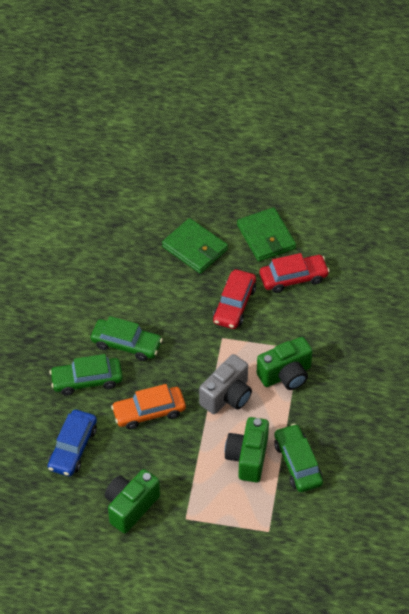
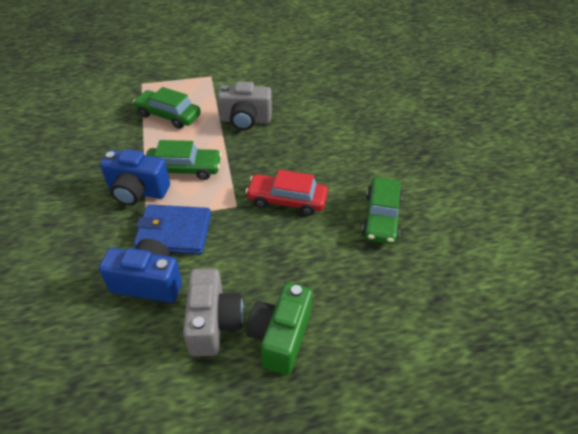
blue camera: none = 0 -> [99,239,182,303] [100,149,170,206] = 2
blue car: [48,410,97,476] = 1 -> none = 0
blue wallet: none = 0 -> [134,204,211,254] = 1
green camera: [105,469,160,533] [225,417,269,482] [257,337,313,390] = 3 -> [246,283,312,375] = 1
green wallet: [162,218,228,274] [237,207,296,262] = 2 -> none = 0
grey camera: [199,354,252,414] = 1 -> [183,268,244,356] [217,81,272,130] = 2
orange car: [111,384,186,430] = 1 -> none = 0
red car: [213,269,256,329] [260,253,330,293] = 2 -> [245,170,328,216] = 1

